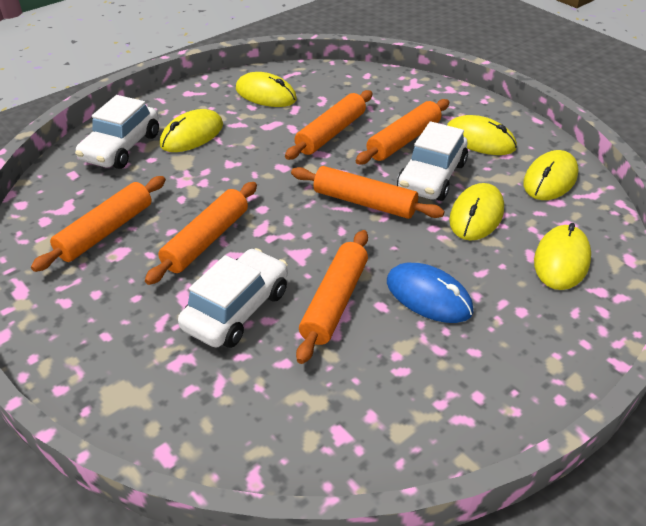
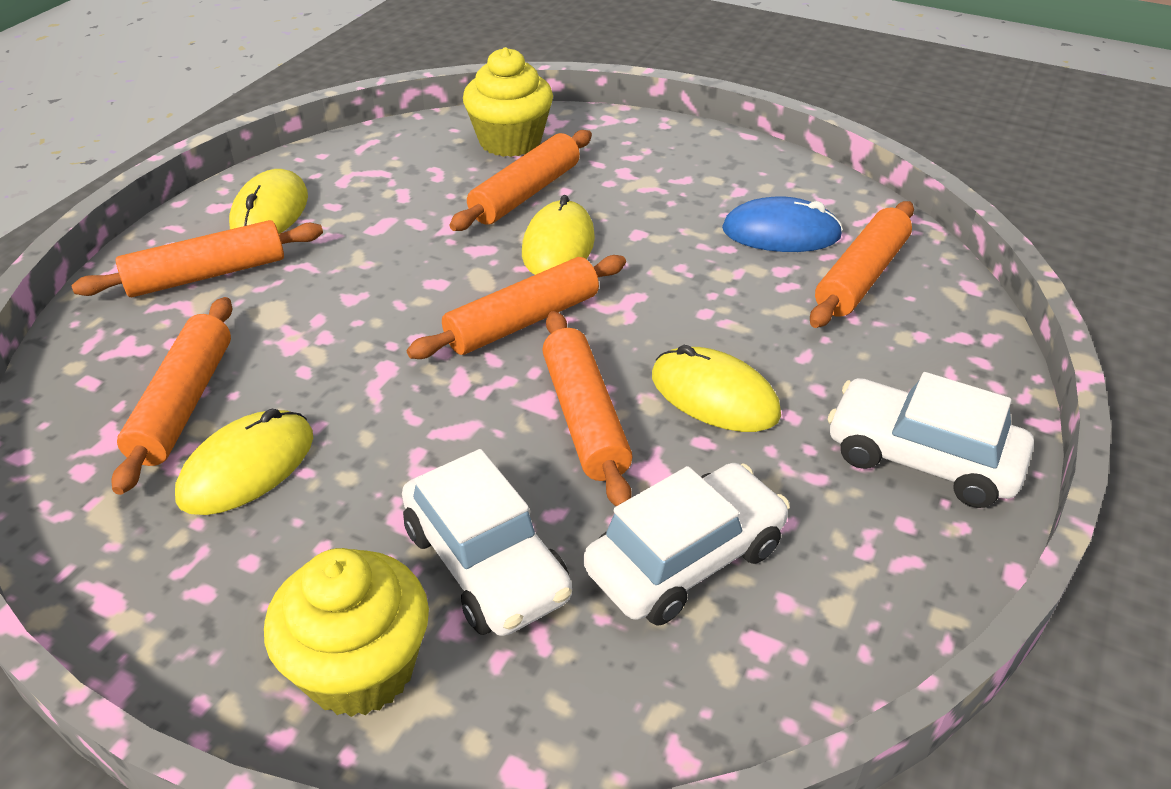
yellow cupcake: none = 0 -> [264,548,429,717] [463,47,553,157] = 2
yellow mouse: [160,109,223,152] [236,72,297,107] [447,115,517,155] [449,183,504,241] [523,150,578,200] [534,223,591,290] = 6 -> [175,409,313,515] [229,169,308,234] [522,195,595,275] [652,345,781,432] = 4

